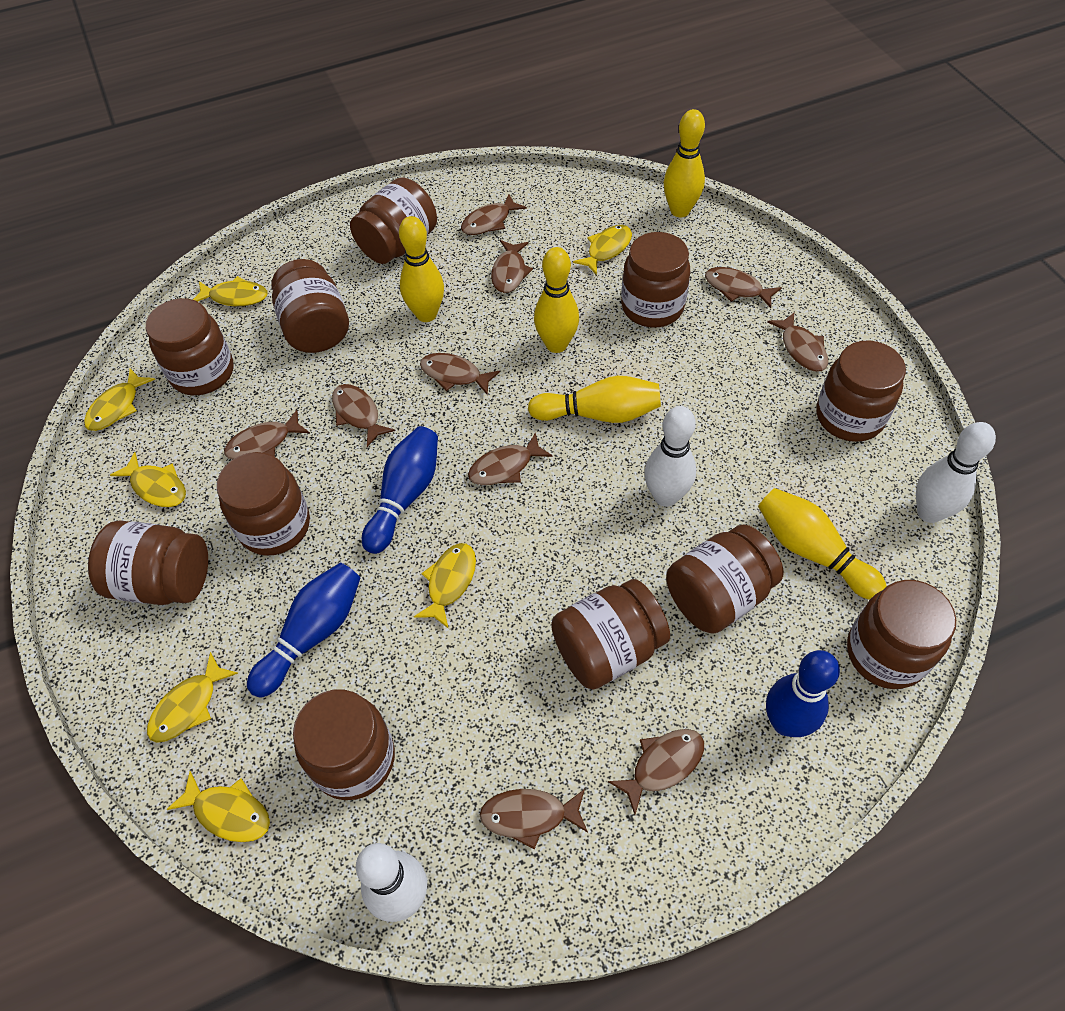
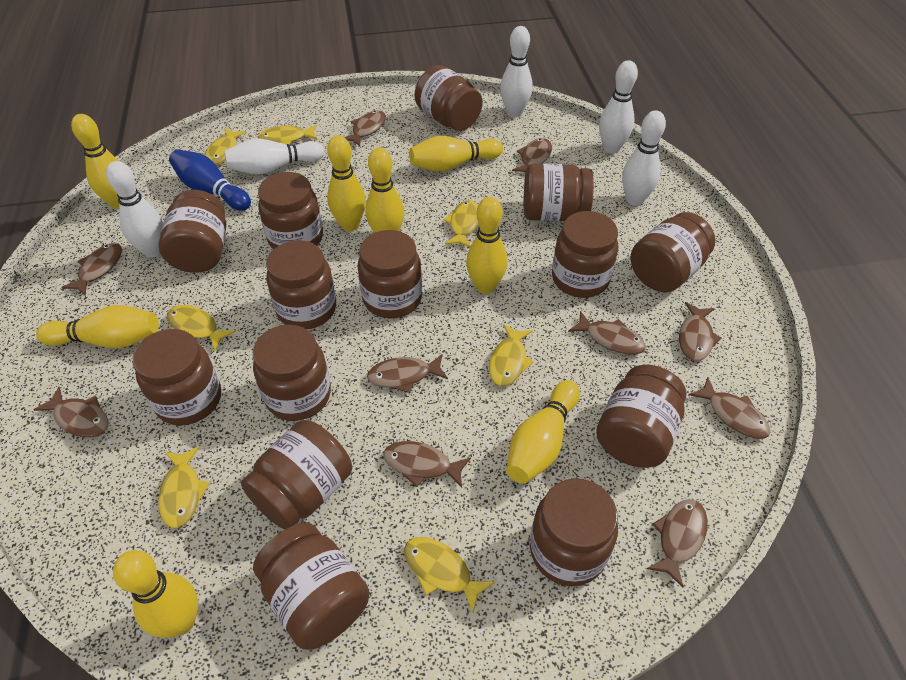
blue bowling pin: [247,563,360,698] [362,426,438,554] [766,650,840,737] = 3 -> [169,149,251,211] = 1
brown jar: [88,520,208,605] [146,298,234,395] [217,452,310,556] [271,259,349,353] [293,690,395,800] [350,178,437,264] [551,579,670,690] [621,232,690,328] [666,525,784,634] [816,340,906,442] [847,580,956,689] = 11 -> [133,329,221,426] [159,190,226,273] [241,420,352,530] [253,325,331,421] [253,522,370,650] [258,172,323,249] [266,240,336,329] [358,230,422,318] [415,65,483,131] [524,164,594,221] [530,478,618,586] [552,211,618,298] [596,365,686,468] [631,212,715,292] = 14
white bowling pin: [356,843,427,922] [645,406,696,507] [916,422,996,523] = 3 -> [106,161,163,258] [224,139,325,175] [500,26,533,117] [599,60,638,154] [622,110,666,206] = 5
yellow bowling pin: [399,216,444,322] [528,376,661,423] [534,247,579,353] [664,109,705,217] [758,488,887,600] = 5 -> [36,305,159,348] [71,114,119,209] [113,550,198,638] [327,135,366,231] [366,147,404,233] [409,136,503,172] [466,197,508,294] [506,380,580,484] = 8

